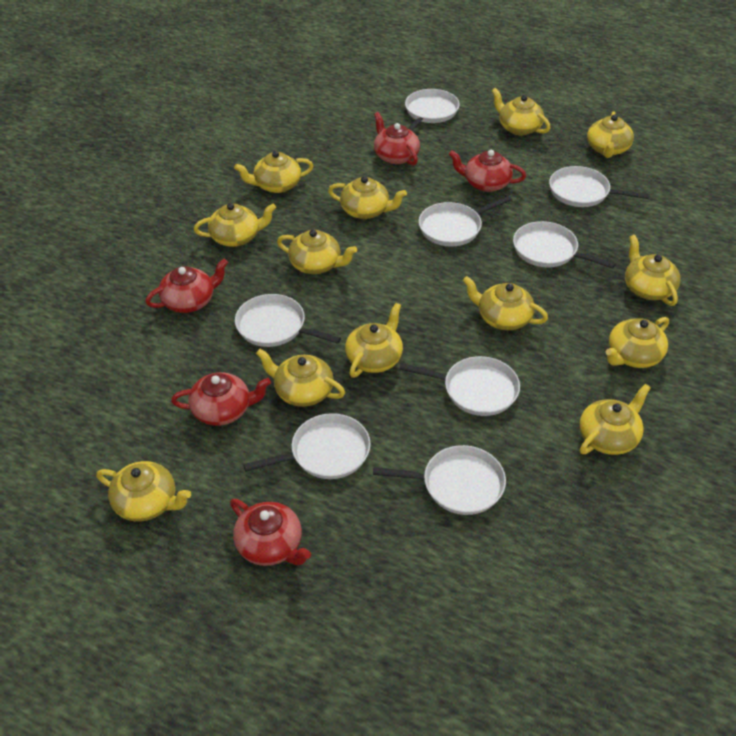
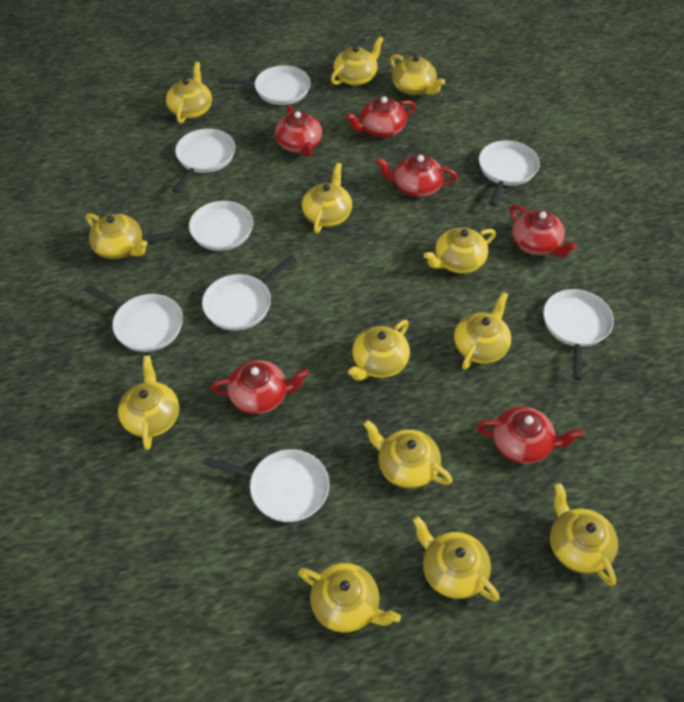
red teapot: [145,259,228,313] [171,372,271,426] [230,499,311,566] [374,112,420,165] [449,150,526,192] = 5 -> [211,360,309,414] [275,105,322,157] [346,96,416,138] [376,154,458,197] [477,406,583,464] [509,205,577,257] = 6

